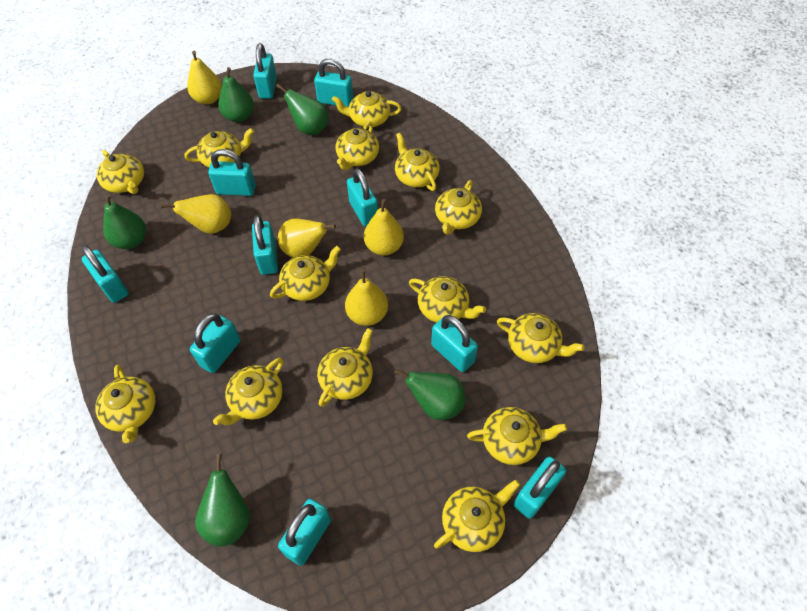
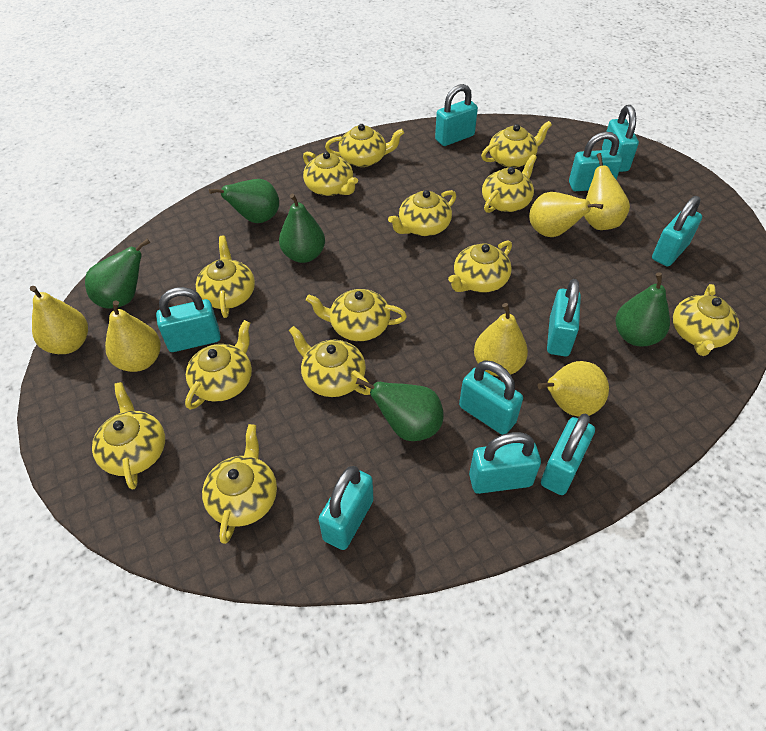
yellow pear: [161,194,231,234] [187,51,222,105] [278,219,336,258] [345,270,388,326] [364,199,404,256] = 5 -> [30,286,88,354] [105,300,161,372] [474,303,528,376] [529,192,603,237] [538,361,609,417] [584,153,630,230] = 6
yellow teapot: [95,365,155,443] [97,150,144,194] [185,128,254,167] [213,358,283,425] [270,246,341,301] [317,328,373,407] [332,91,402,128] [335,122,379,170] [395,133,440,191] [409,276,486,323] [434,480,520,552] [435,180,482,235] [467,407,567,465] [497,313,584,363] = 14 -> [92,382,165,490] [185,320,252,410] [196,236,255,318] [202,424,277,544] [289,326,371,397] [303,152,358,196] [306,289,407,341] [325,124,404,167] [388,190,456,236] [448,241,512,293] [481,121,552,168] [482,154,537,213] [673,284,739,356] = 13

